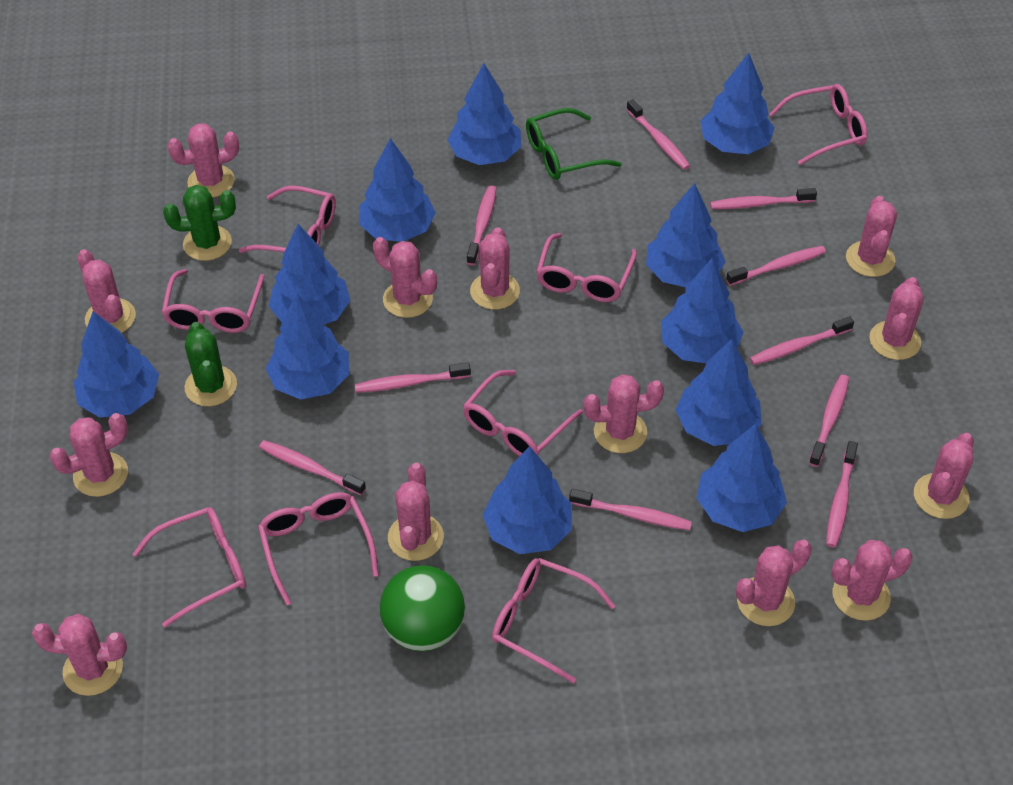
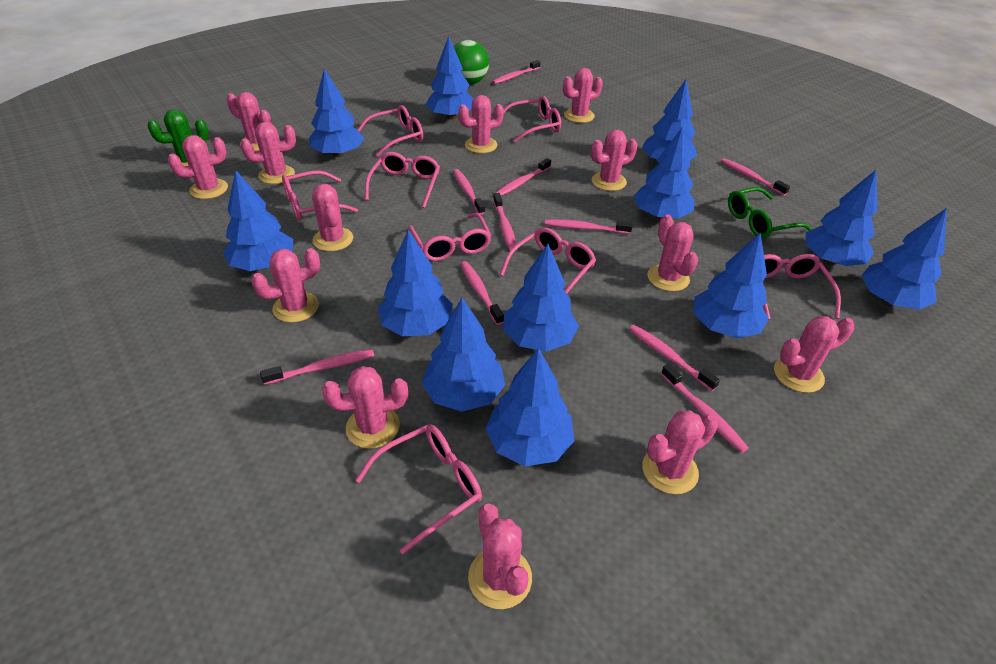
blue tree: [74,311,159,417] [266,293,349,399] [269,224,350,324] [359,138,436,242] [447,63,521,165] [483,446,572,554] [646,183,726,287] [661,258,743,363] [676,339,762,446] [697,424,787,532] [701,52,775,154] = 11 -> [223,170,293,271] [309,68,364,157] [378,230,453,336] [422,297,505,412] [426,36,473,120] [485,348,574,466] [503,244,579,352] [634,126,694,219] [642,79,697,160] [694,233,769,338] [806,170,877,266] [861,208,947,310] = 12
green cactus: [163,185,236,261] [184,322,237,406] = 2 -> [147,109,209,166] = 1

